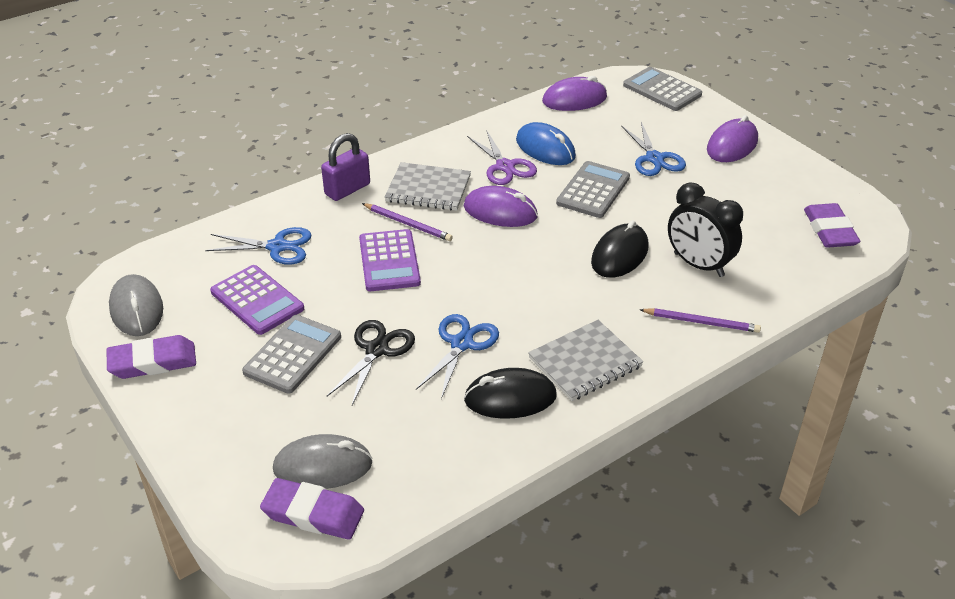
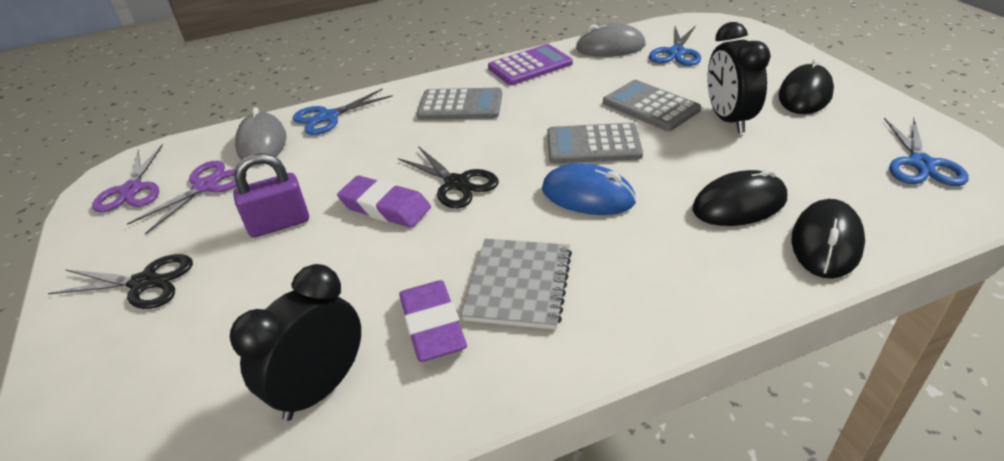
black clock: [668,182,743,277] = 1 -> [230,264,361,421] [707,22,771,133] = 2
black mouse: [464,368,557,419] [591,220,649,278] = 2 -> [692,168,787,226] [778,58,834,114] [792,199,865,279] = 3
black scissors: [327,320,415,405] = 1 -> [48,254,193,309] [398,146,499,208] = 2
grey notebook: [385,162,471,211] [528,320,643,401] = 2 -> [461,239,572,330] = 1
purple calculator: [210,265,304,335] [359,229,421,291] = 2 -> [488,44,573,85] = 1
purple eraser: [106,335,196,379] [260,478,364,539] [804,203,860,248] = 3 -> [337,176,431,228] [399,280,467,362] = 2
purple mouse: [464,186,538,227] [542,76,607,111] [707,115,758,162] = 3 -> none = 0
purple pencil: [362,203,453,241] [639,308,761,333] = 2 -> none = 0
purple scissors: [467,130,537,185] = 1 -> [92,144,163,213] [127,161,247,235] = 2

